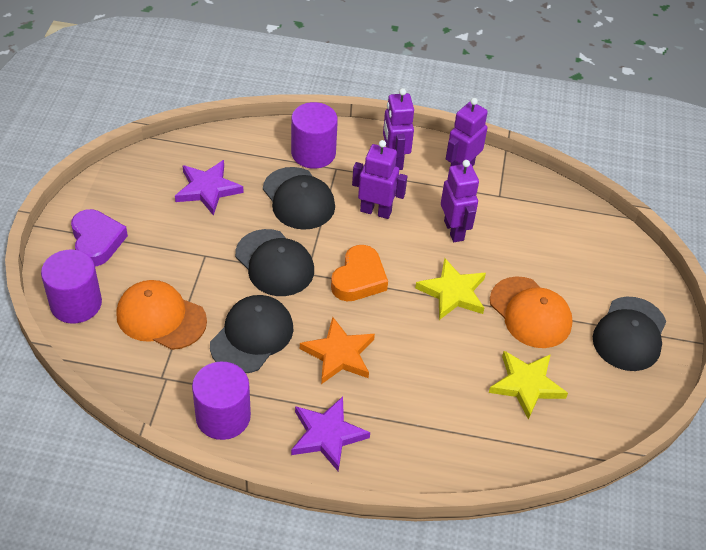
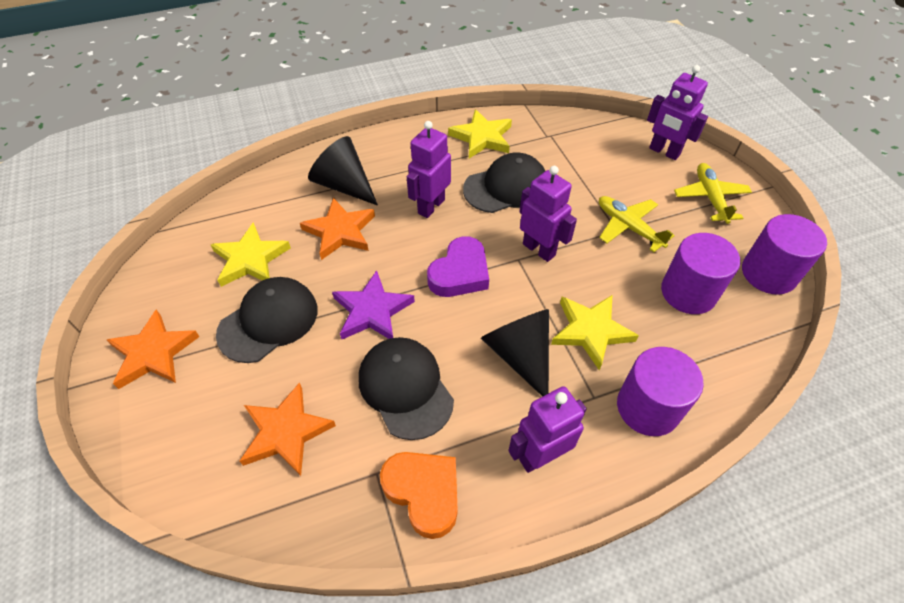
black cap: [210,295,293,373] [235,229,314,296] [263,167,335,230] [593,297,666,371] = 4 -> [216,277,317,363] [358,337,454,440] [463,153,545,213] = 3
black cone: none = 0 -> [308,136,378,206] [481,309,549,397] = 2
orange cap: [116,280,207,350] [490,276,572,348] = 2 -> none = 0
orange star: [300,317,375,384] = 1 -> [107,310,200,389] [240,382,336,476] [300,197,375,260] = 3
purple star: [175,160,244,216] [291,397,370,472] = 2 -> [332,270,415,340] = 1
yellow plane: none = 0 -> [599,196,675,252] [674,163,752,224] = 2
yellow star: [415,258,486,320] [489,351,568,420] = 2 -> [211,222,291,287] [448,109,512,158] [551,295,639,370] = 3

